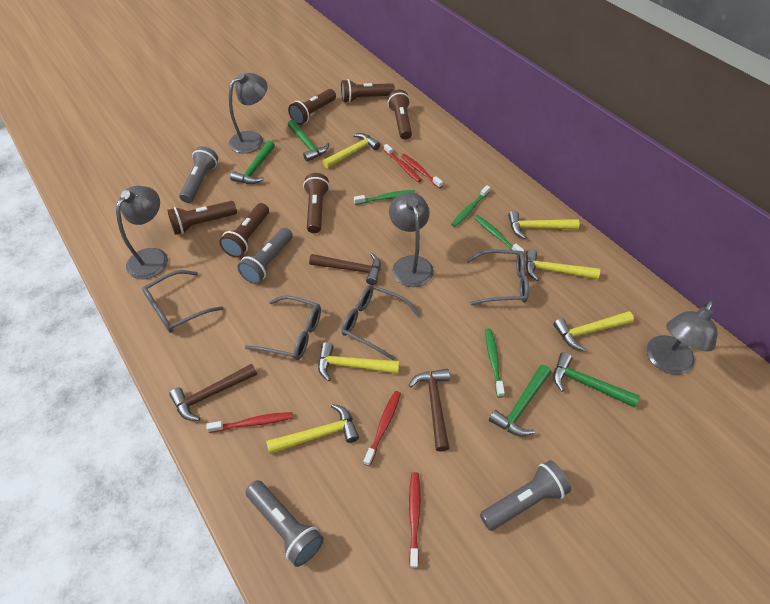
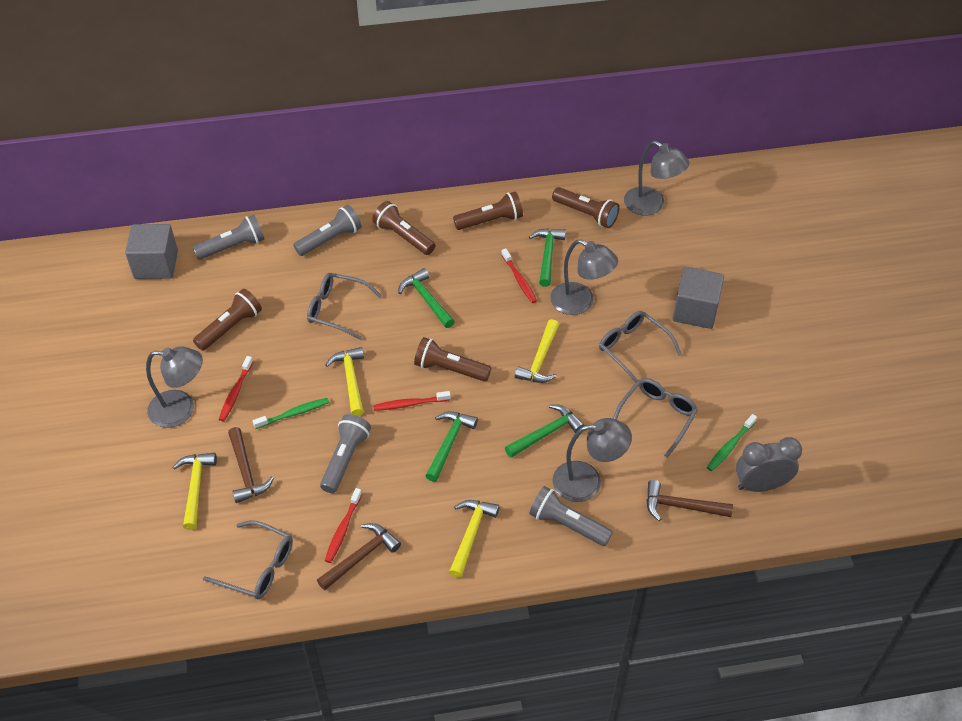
brown flashlight: [167,201,237,235] [219,203,269,258] [288,89,336,125] [303,173,330,233] [341,79,395,103] [387,90,412,140] = 6 -> [193,289,262,351] [372,201,435,255] [414,337,491,382] [453,192,523,230] [552,187,619,228] = 5
green toothbrush: [354,190,415,205] [451,185,490,227] [474,215,524,255] [485,328,505,398] = 4 -> [253,398,329,429] [707,414,757,471] = 2
grey clock: none = 0 -> [736,437,802,492] = 1
grey cube: none = 0 -> [125,224,178,279] [673,267,724,329] = 2
red toothbrush: [206,412,293,433] [363,391,401,466] [384,144,421,182] [401,154,443,189] [409,472,421,569] = 5 -> [219,356,253,421] [325,488,362,563] [373,391,451,411] [501,248,537,303] = 4
yellow hammer: [266,404,359,454] [318,342,399,381] [323,133,380,168] [508,211,579,239] [526,249,600,281] [553,311,634,352] = 6 -> [173,453,217,530] [325,347,364,416] [449,500,500,578] [515,319,559,383] = 4

